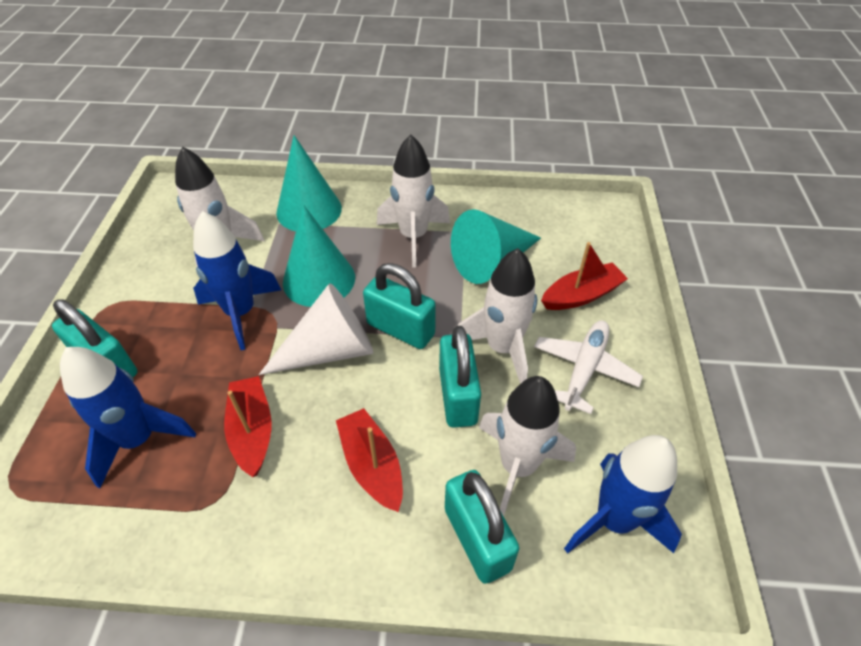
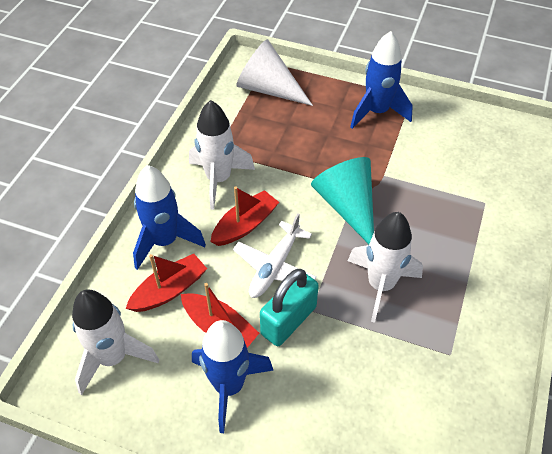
turquoise cone: [276,135,342,231] [283,205,355,307] [451,209,541,284] = 3 -> [311,157,374,244] = 1
turquoise padlock: [52,300,137,377] [363,263,436,349] [439,326,481,428] [445,470,519,584] = 4 -> [260,269,319,346] = 1
white rocket: [175,147,265,267] [377,134,450,268] [458,248,537,384] [479,376,576,517] = 4 -> [72,289,159,395] [189,100,255,210] [348,212,423,323] = 3

